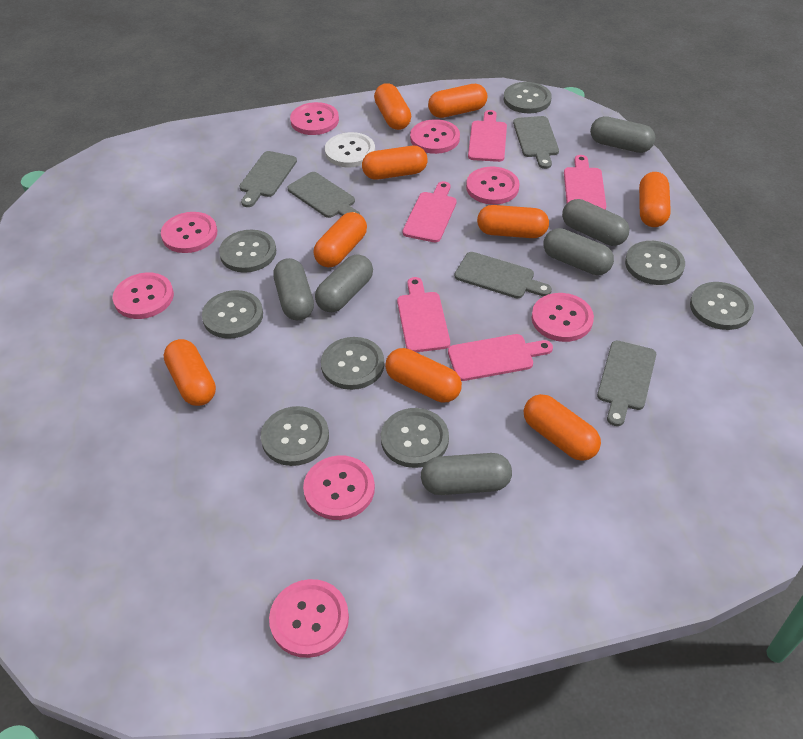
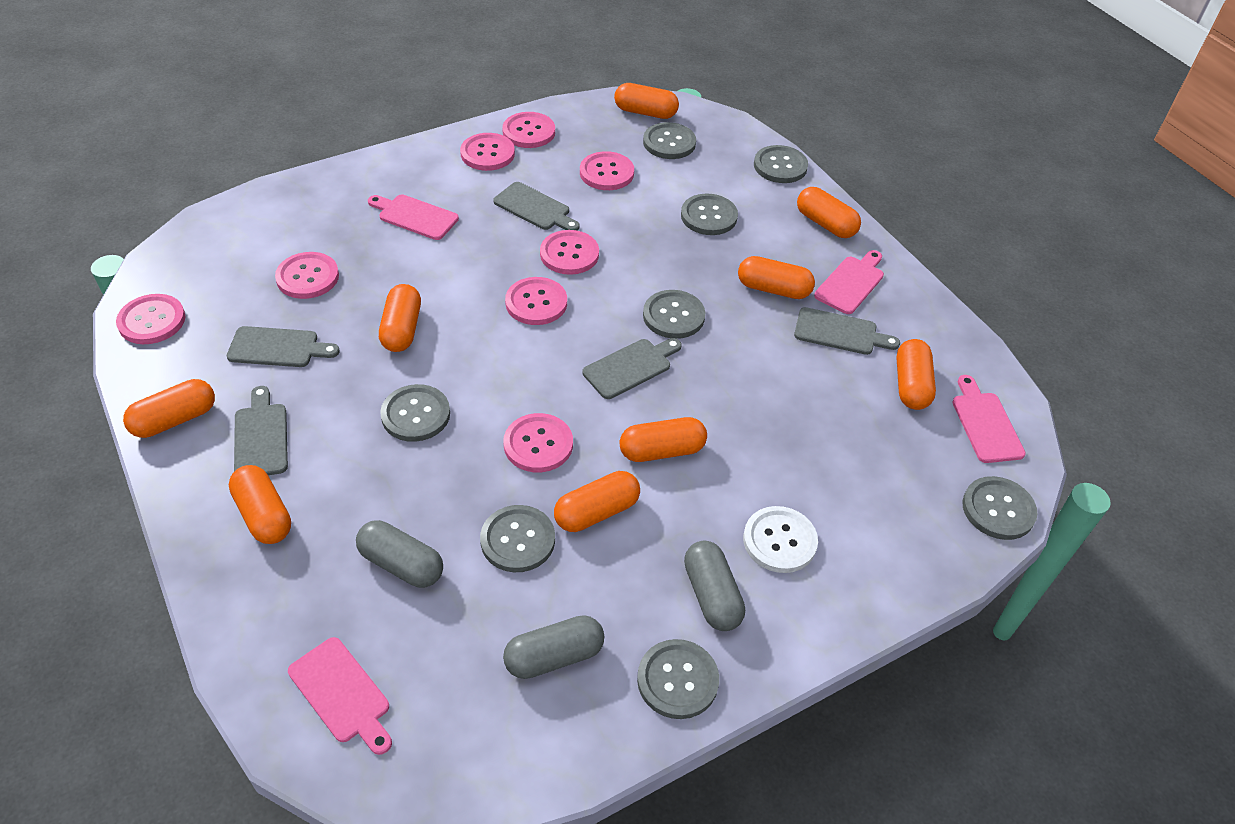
grey capsule: [273,258,314,320] [315,254,373,312] [421,453,512,495] [543,228,614,275] [562,199,629,246] [590,116,656,153] = 6 -> [356,520,443,588] [503,615,604,679] [684,541,745,631] = 3
pink cutting board: [397,277,450,352] [403,181,457,242] [448,334,553,381] [468,110,507,162] [564,155,606,210] = 5 -> [288,637,392,755] [368,194,459,240] [814,250,884,314] [952,375,1026,463] = 4

